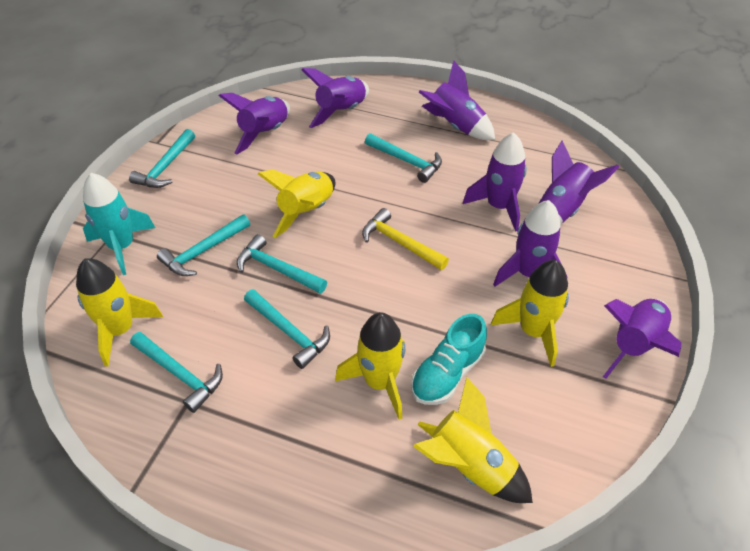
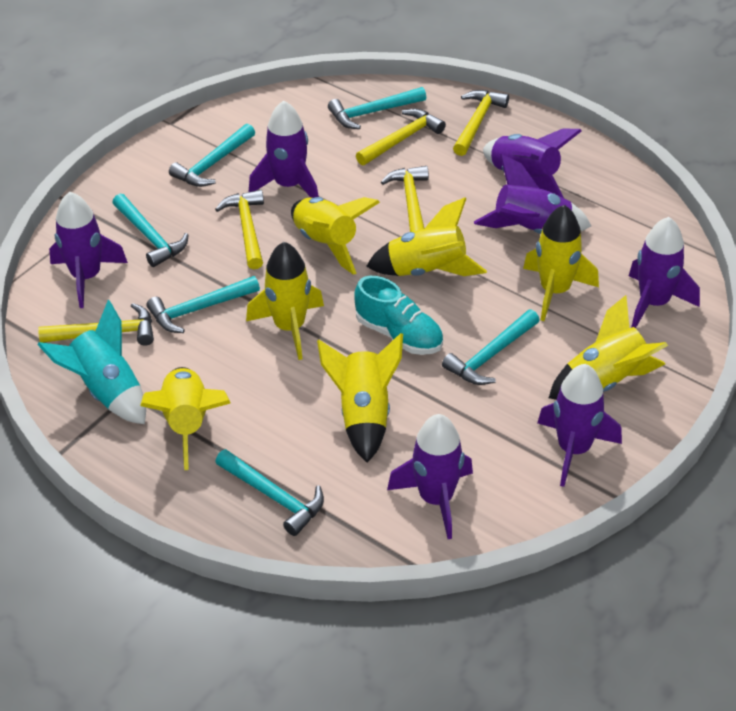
yellow hammer: [362,208,449,270] = 1 -> [38,303,154,346] [215,190,264,269] [356,109,446,165] [381,166,429,232] [453,90,509,156] = 5
yellow rocket: [76,258,163,366] [258,169,336,238] [335,312,406,420] [413,377,533,503] [491,260,569,367] = 5 -> [140,367,231,470] [246,242,324,360] [291,197,380,275] [317,333,403,463] [366,197,487,276] [523,205,599,321] [549,295,668,400] = 7

